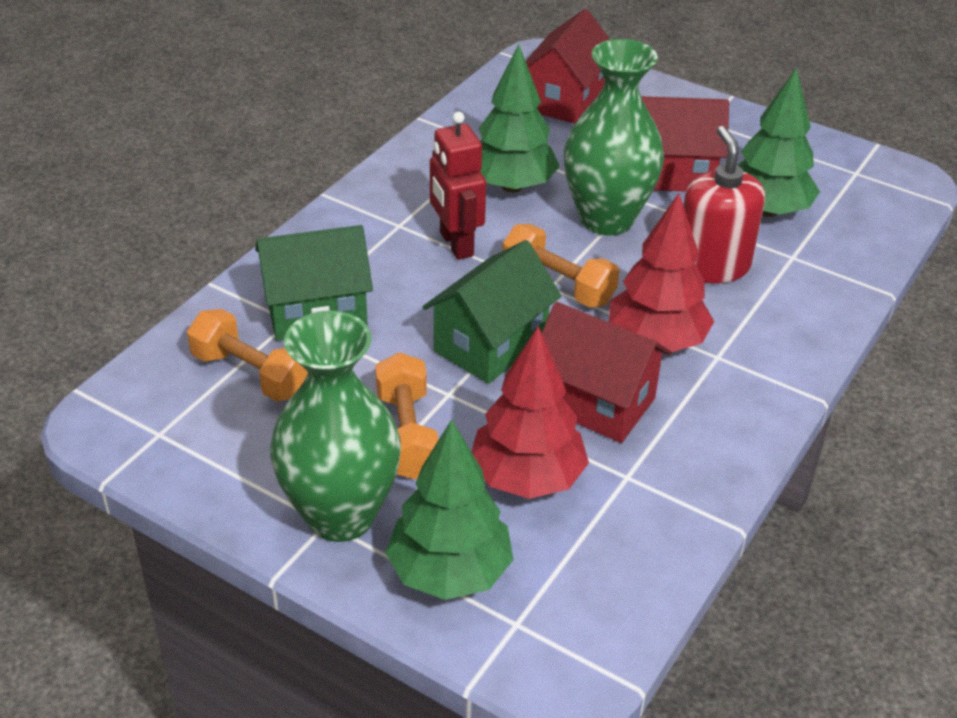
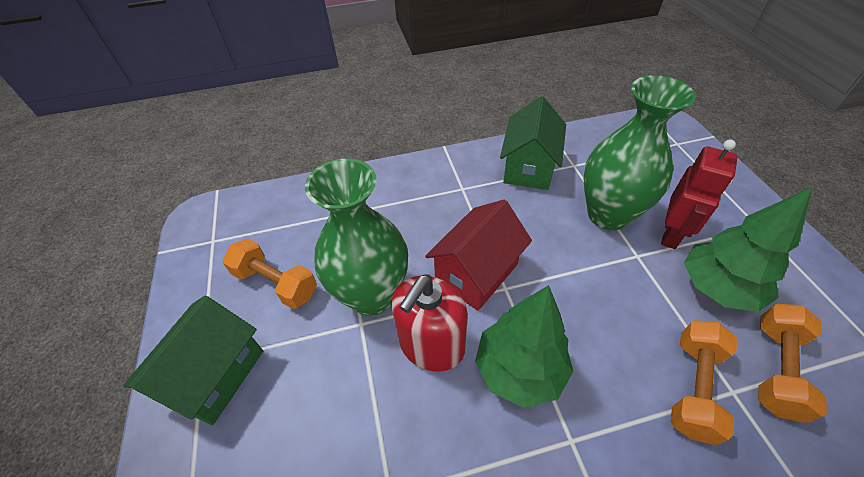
green tree: [385,419,513,600] [479,44,560,192] [738,68,820,217] = 3 -> [475,285,573,408] [684,187,812,312] = 2
red house: [526,9,610,124] [542,302,672,443] [641,96,729,191] = 3 -> [425,200,532,311] = 1
red tree: [471,326,589,499] [609,193,714,352] = 2 -> none = 0

